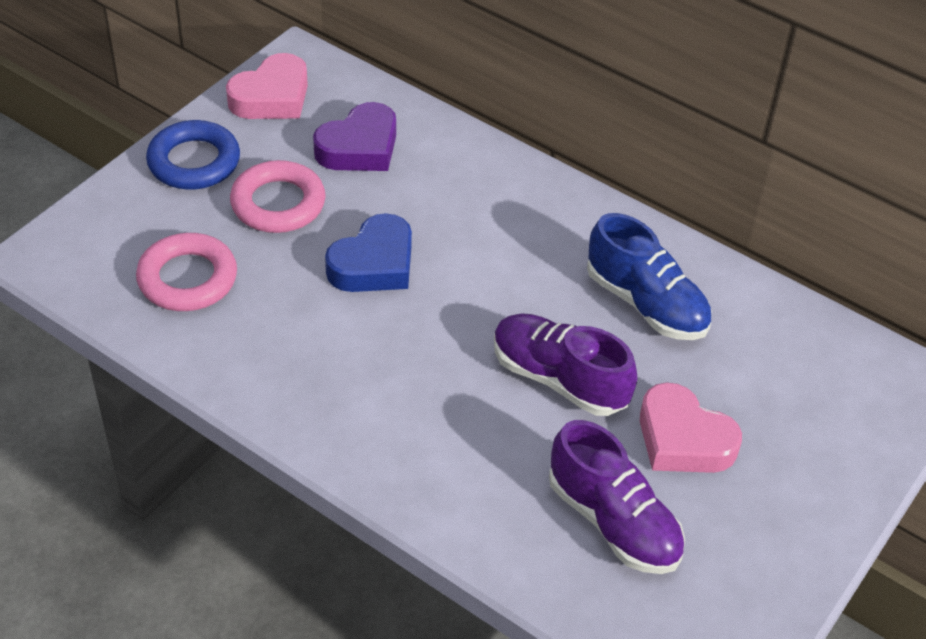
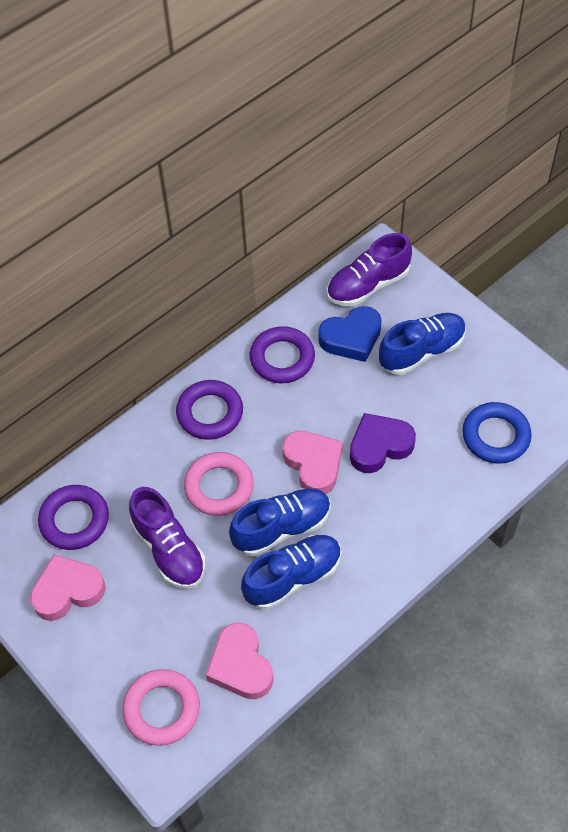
blue shoe: [587,213,712,340] = 1 -> [229,488,331,556] [241,535,342,610] [379,313,466,375] = 3
pink heart: [226,53,308,119] [640,382,742,473] = 2 -> [30,554,106,621] [206,622,274,699] [282,431,343,494] = 3
purple ring: none = 0 -> [38,485,109,550] [176,380,243,440] [250,326,315,383] = 3

